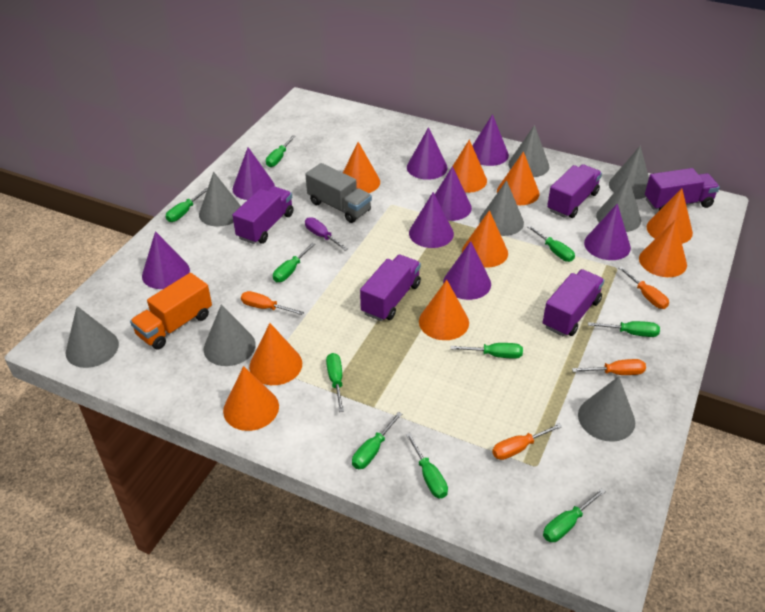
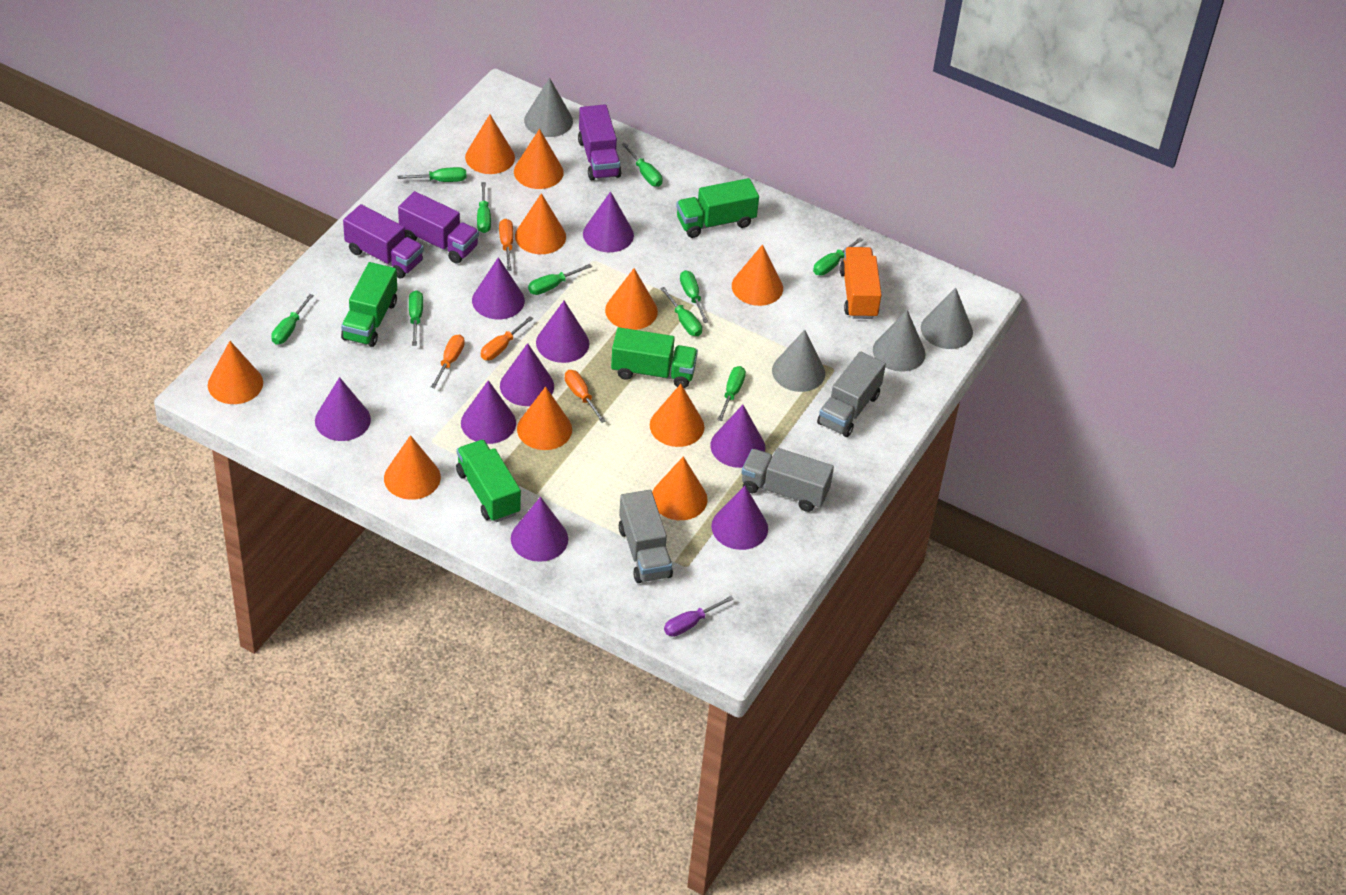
green truck: none = 0 -> [341,262,397,347] [456,440,521,522] [611,327,698,388] [676,178,759,238] = 4
grey cone: [66,306,119,368] [199,172,241,227] [204,304,256,366] [479,180,524,236] [508,125,549,177] [578,376,635,442] [596,177,641,232] [609,146,649,199] = 8 -> [524,78,573,137] [772,330,825,392] [873,310,926,372] [921,288,973,349] = 4
grey truck: [305,163,372,223] = 1 -> [619,490,673,583] [741,448,834,512] [817,351,886,437] = 3
orange cone: [223,366,279,431] [249,323,302,385] [343,142,380,193] [419,280,469,340] [453,139,487,193] [462,210,508,267] [497,151,539,205] [639,219,687,277] [647,189,693,244] = 9 -> [208,341,263,404] [384,435,441,500] [465,114,515,174] [514,129,564,189] [515,193,566,254] [517,387,572,450] [605,268,658,330] [650,384,704,447] [652,456,708,520] [732,244,783,306] = 10
purple cone: [142,231,190,289] [233,147,275,200] [407,127,448,180] [409,192,454,248] [435,166,472,221] [443,241,491,300] [472,114,509,166] [584,204,631,260] = 8 -> [315,377,371,441] [461,380,516,444] [472,257,525,319] [500,343,554,406] [511,497,568,562] [536,301,589,363] [583,191,634,252] [710,405,765,468] [711,486,768,550] = 9
purple truck: [232,186,294,244] [360,255,421,321] [543,269,605,336] [547,164,602,218] [645,168,720,211] = 5 -> [343,204,424,278] [398,191,479,264] [578,104,622,180] = 3

